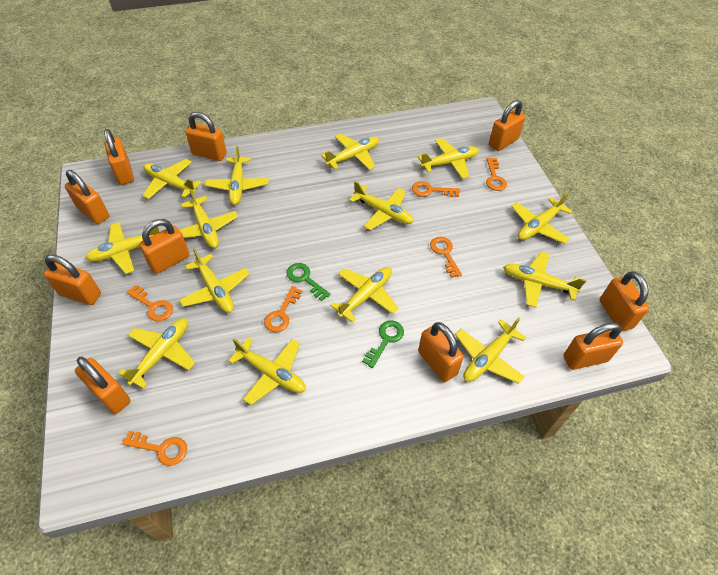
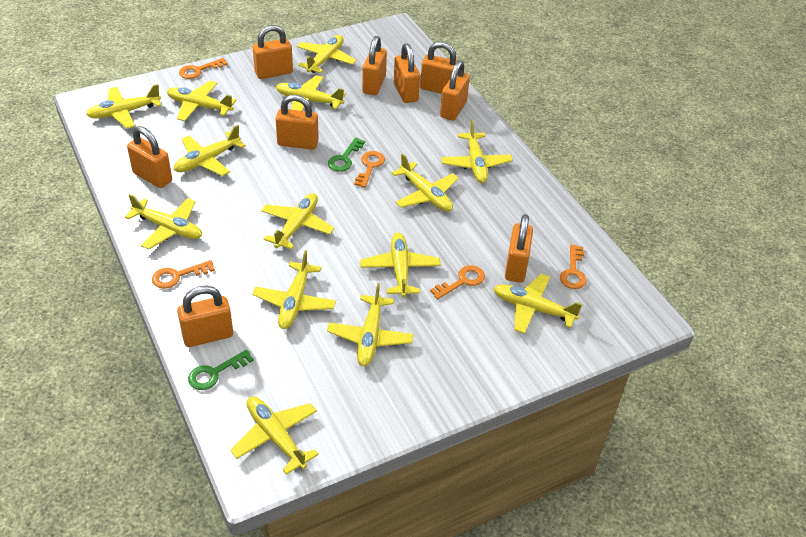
orange key: [122,431,187,466] [126,285,173,321] [264,286,302,332] [412,181,460,197] [430,237,462,278] [486,158,507,191] = 6 -> [152,260,215,289] [179,58,228,79] [354,151,385,188] [430,265,485,299] [560,245,587,289] = 5
orange padlock: [44,254,101,305] [65,170,109,224] [75,357,131,414] [104,129,134,185] [139,219,190,274] [185,112,227,161] [418,322,464,382] [489,100,526,151] [563,322,623,370] [600,271,649,331] = 10 -> [127,126,172,188] [177,285,233,347] [253,25,293,79] [276,95,319,150] [362,36,387,95] [394,43,420,103] [420,42,457,94] [440,60,470,121] [505,214,533,283] = 9

